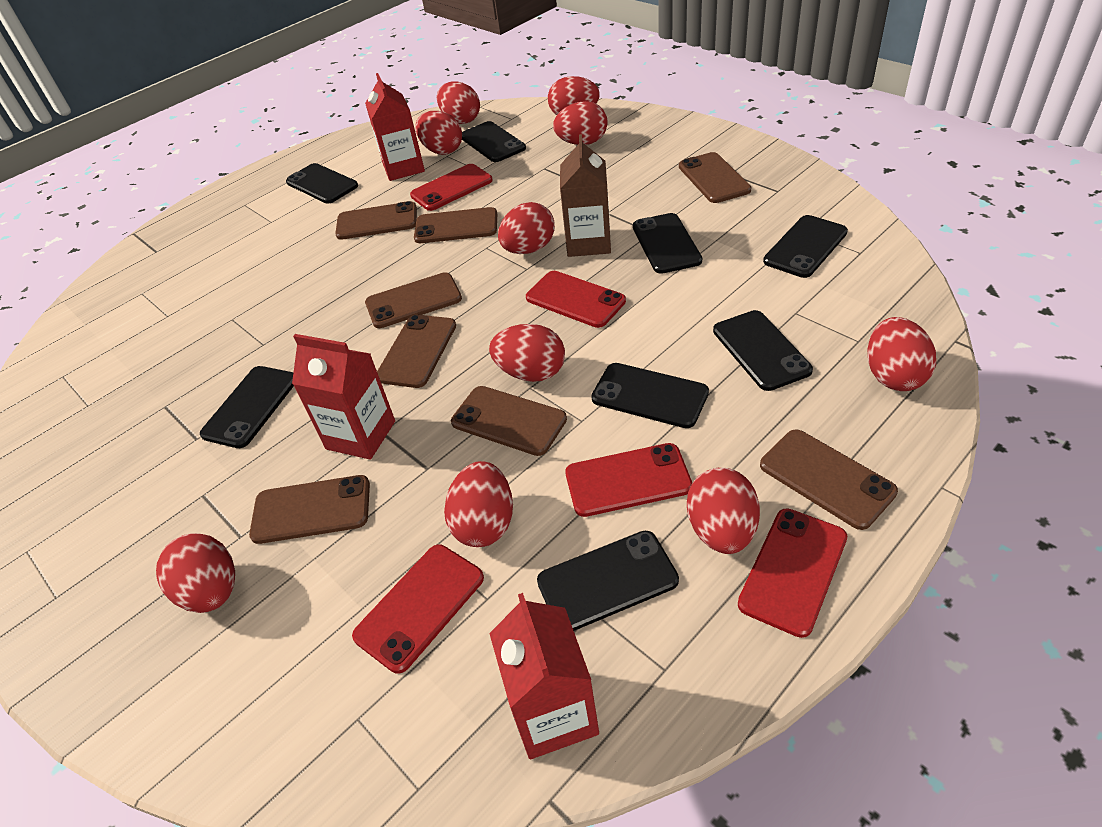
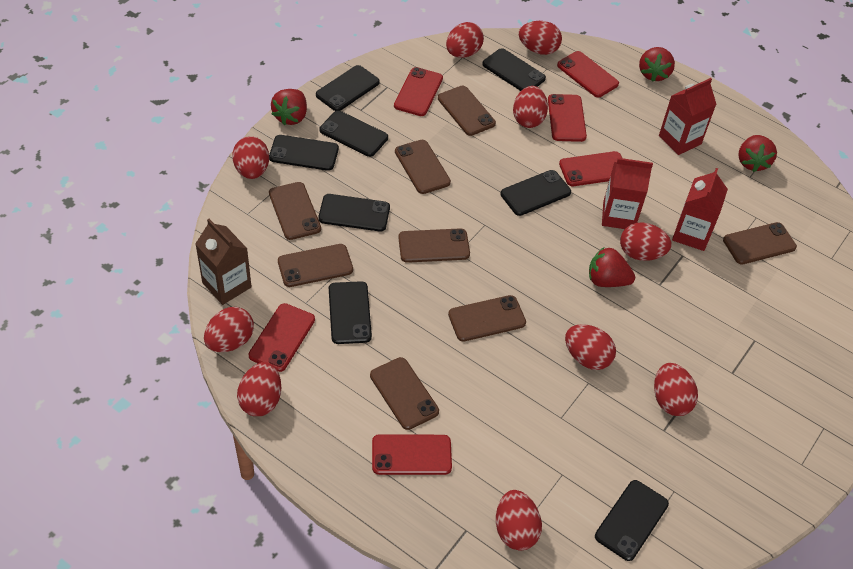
red phone: [352,545,484,674] [410,164,493,211] [526,271,626,328] [565,443,692,517] [738,508,847,638] = 5 -> [249,303,315,372] [372,434,452,475] [394,67,443,116] [548,94,587,142] [557,51,619,97] [559,151,622,186] = 6
red strawberry: none = 0 -> [271,89,307,125] [589,247,635,287] [639,47,675,82] [738,135,777,172] = 4

